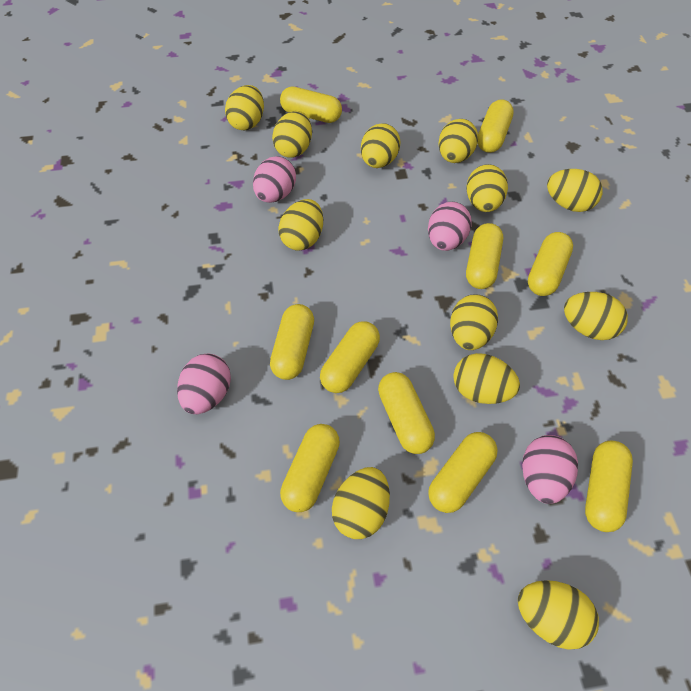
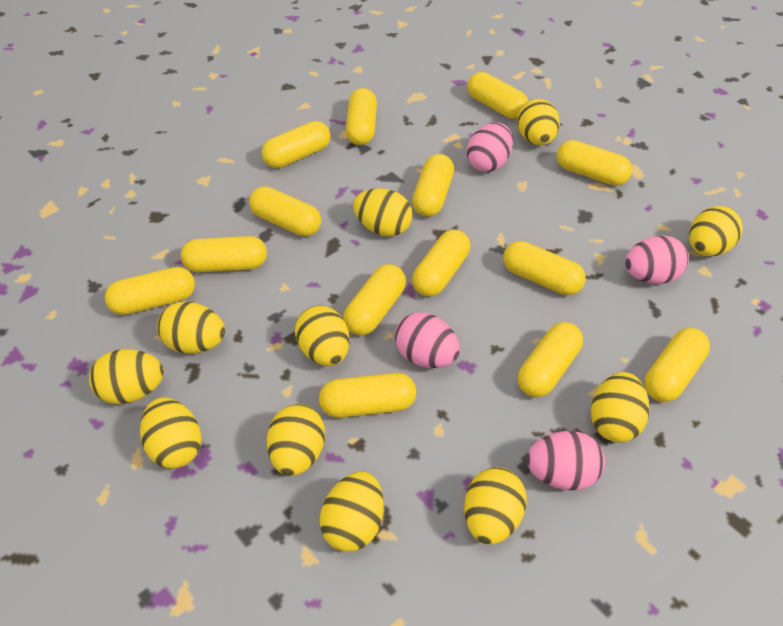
yellow capsule: [270,304,314,380] [280,86,342,123] [280,424,340,512] [320,321,380,393] [378,372,435,454] [428,432,498,513] [466,223,503,289] [478,99,514,153] [528,232,573,296] [585,441,633,532] = 10 -> [105,267,195,315] [181,236,267,272] [249,186,321,236] [262,121,331,168] [319,373,416,418] [343,264,406,335] [346,88,377,145] [412,154,454,217] [412,229,470,297] [467,72,528,119] [503,241,586,295] [518,322,583,397] [557,140,632,186] [644,328,710,402] = 14
yellow egg: [225,85,264,130] [272,111,312,158] [278,199,323,251] [332,467,390,539] [361,123,401,168] [438,119,478,163] [450,294,498,350] [453,353,520,404] [467,164,508,212] [518,580,599,650] [547,169,603,212] [564,292,628,340] = 12 -> [89,349,164,404] [140,397,201,469] [157,301,225,354] [267,404,325,476] [295,305,350,366] [319,472,384,552] [353,189,412,237] [464,467,527,545] [517,99,560,146] [591,372,649,442] [689,206,743,257] = 11

